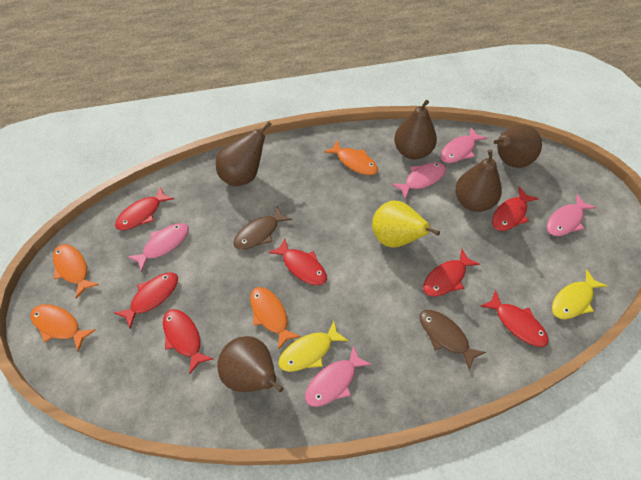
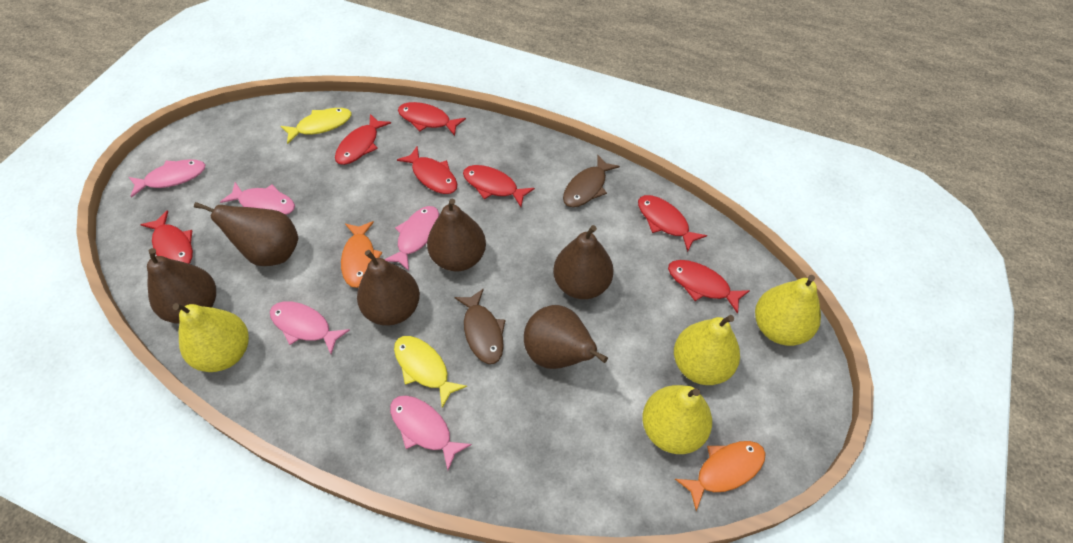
brown pear: [216,122,272,186] [217,336,284,392] [394,100,437,160] [455,149,502,212] [493,125,542,168] = 5 -> [147,248,216,324] [194,202,298,266] [357,250,420,326] [427,199,486,272] [524,305,608,369] [553,225,614,299] = 6
orange fish: [31,304,96,351] [53,244,99,298] [250,287,301,350] [324,140,378,175] = 4 -> [341,221,382,288] [675,441,766,511] = 2
yellow pear: [372,201,440,248] = 1 -> [173,303,249,372] [642,385,712,454] [674,315,740,385] [755,275,821,346] = 4

